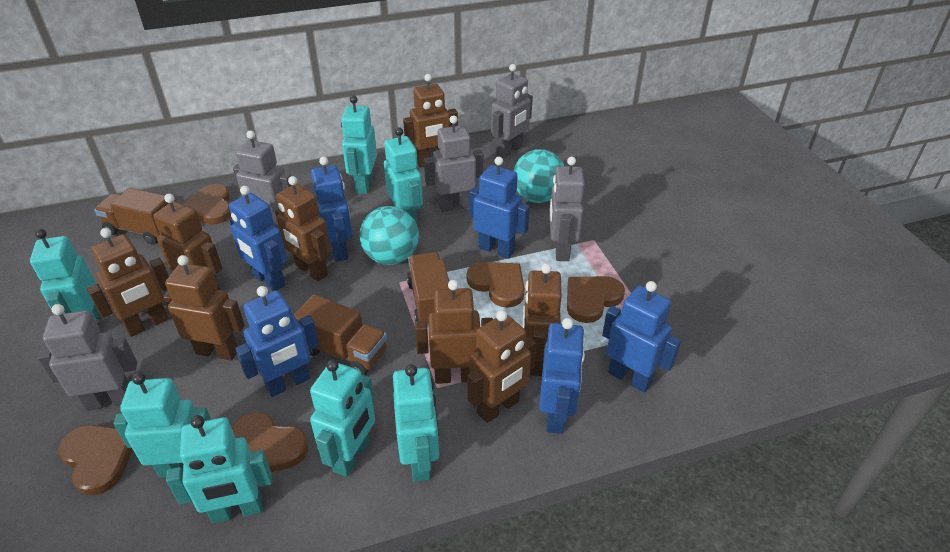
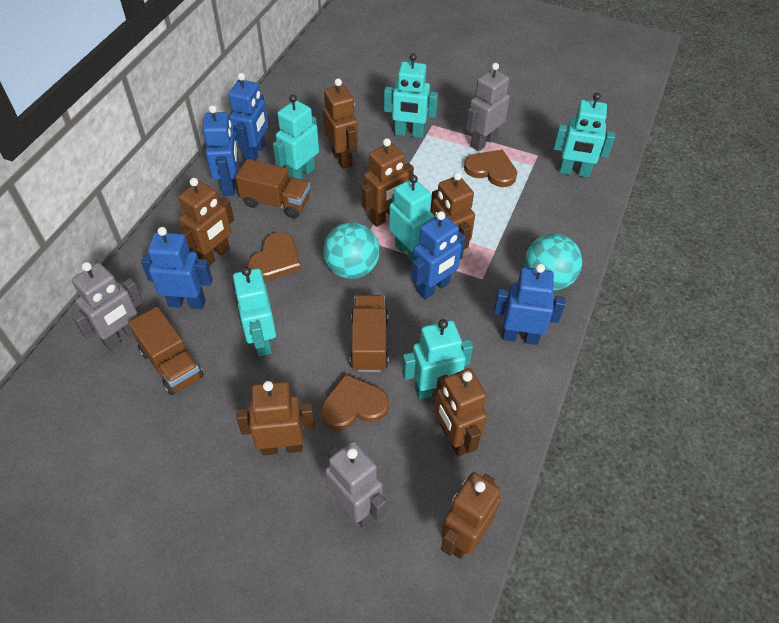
blue robot: [229,186,287,291] [236,286,319,397] [311,157,352,262] [469,157,530,259] [539,318,585,434] [602,281,681,393] = 6 -> [141,227,213,309] [203,105,239,196] [228,73,268,161] [411,211,466,299] [494,264,565,345] = 5
brown heart: [58,425,133,496] [183,184,231,225] [232,412,308,472] [467,262,525,308] [567,276,625,323] = 5 -> [248,232,301,281] [320,374,389,430] [464,150,517,187] = 3
brown robot: [87,228,169,337] [153,194,222,290] [163,255,245,360] [275,176,331,281] [403,74,458,167] [415,280,493,384] [467,310,536,423] [523,263,562,376] = 8 -> [178,178,234,266] [236,381,315,455] [322,78,358,169] [361,138,414,227] [430,172,475,259] [434,368,487,457] [441,472,501,559] = 7
grey robot: [38,304,137,411] [233,130,292,228] [424,115,483,212] [491,64,533,158] [549,157,585,261] = 5 -> [72,262,143,351] [325,441,386,528] [466,63,510,151] = 3
turquoise robot: [30,229,99,321] [114,372,211,478] [166,415,272,523] [310,360,375,477] [341,96,377,194] [384,127,423,224] [393,364,439,482] = 7 -> [233,267,276,356] [273,95,319,180] [384,53,438,138] [389,175,434,263] [402,319,473,399] [554,93,615,178] = 6

